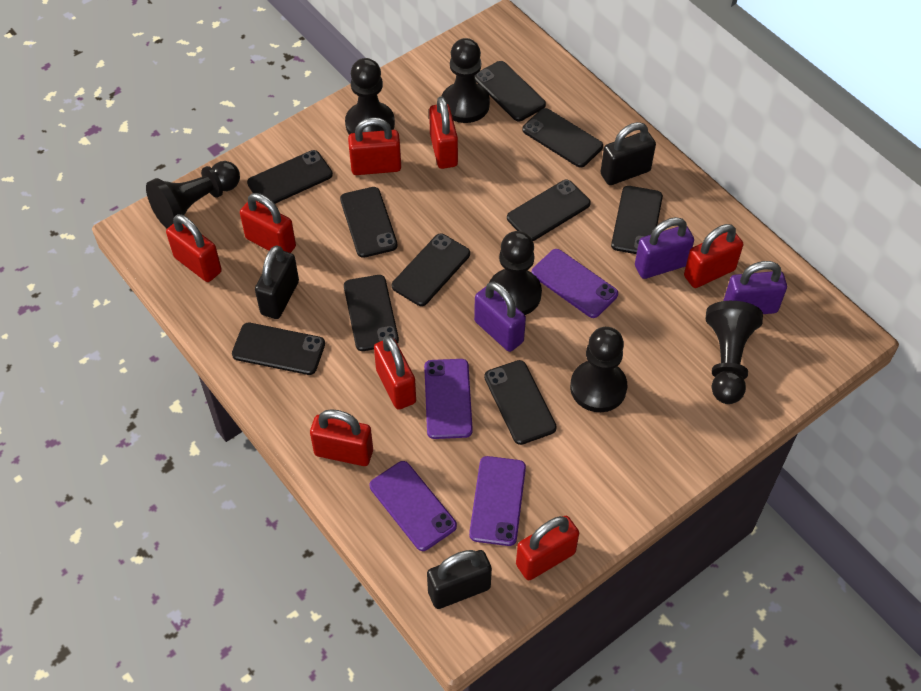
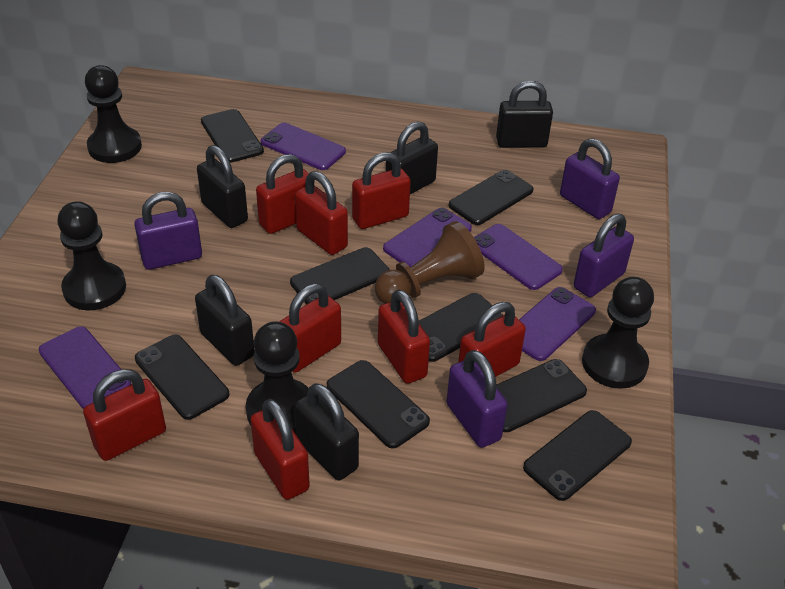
black padlock: [255,245,299,319] [427,550,492,609] [601,122,656,185] = 3 -> [195,275,255,366] [197,145,248,228] [294,383,359,481] [386,121,438,194] [496,80,553,148] = 5
black pawn: [146,161,240,228] [345,58,395,134] [442,38,490,123] [490,231,542,315] [570,327,627,412] [706,301,763,404] = 6 -> [57,201,126,310] [85,65,142,163] [246,321,309,434] [582,277,654,389] = 4
black phone: [232,323,325,375] [247,150,333,204] [340,187,398,258] [344,275,399,351] [392,234,470,306] [475,61,546,121] [484,360,557,445] [507,180,591,241] [522,108,603,167] [611,186,663,254] = 10 -> [135,335,229,420] [201,109,264,163] [290,247,390,304] [327,360,430,448] [419,293,503,362] [449,170,534,225] [496,359,587,432] [523,410,632,501] = 8
brown pawn: none = 0 -> [375,221,485,304] = 1
purple padlock: [474,282,526,352] [635,217,694,279] [723,261,787,314] = 3 -> [134,192,202,270] [446,350,508,448] [560,138,620,219] [574,214,634,297] = 4
purple phone: [370,461,457,551] [424,359,473,439] [469,456,526,546] [531,249,618,318] = 4 -> [39,326,131,409] [261,123,346,170] [383,208,472,267] [474,224,563,290] [519,287,596,361] = 5

